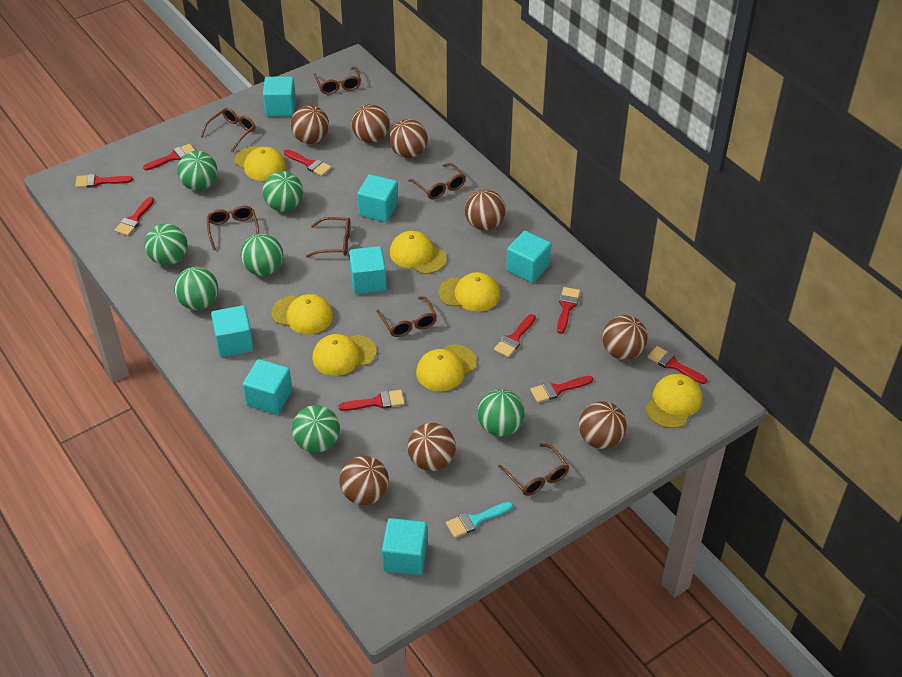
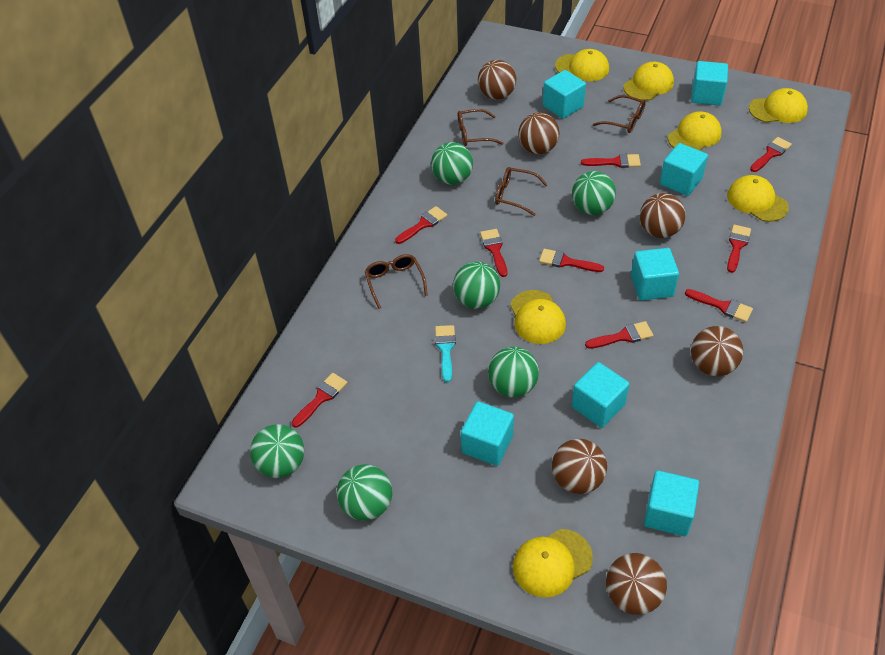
brown ball: [291,105,329,144] [339,456,389,505] [352,104,390,143] [389,119,428,158] [408,423,456,471] [465,189,506,231] [579,401,627,449] [602,315,648,360] = 8 -> [478,60,516,100] [518,112,559,154] [552,439,607,494] [606,553,667,615] [640,193,686,238] [691,326,743,376] = 6
brown glasses: [201,108,256,152] [207,206,259,251] [306,217,351,258] [314,67,361,94] [376,297,437,337] [408,163,466,200] [498,444,569,496] = 7 -> [365,254,428,309] [458,109,503,146] [495,167,548,216] [593,95,646,133] = 4
green ball: [145,224,187,266] [174,267,218,310] [177,151,218,191] [241,233,283,276] [263,171,303,212] [292,405,340,453] [478,389,525,437] = 7 -> [250,424,304,478] [337,464,392,521] [431,142,473,185] [453,261,500,309] [488,347,539,397] [572,171,616,215] = 6

